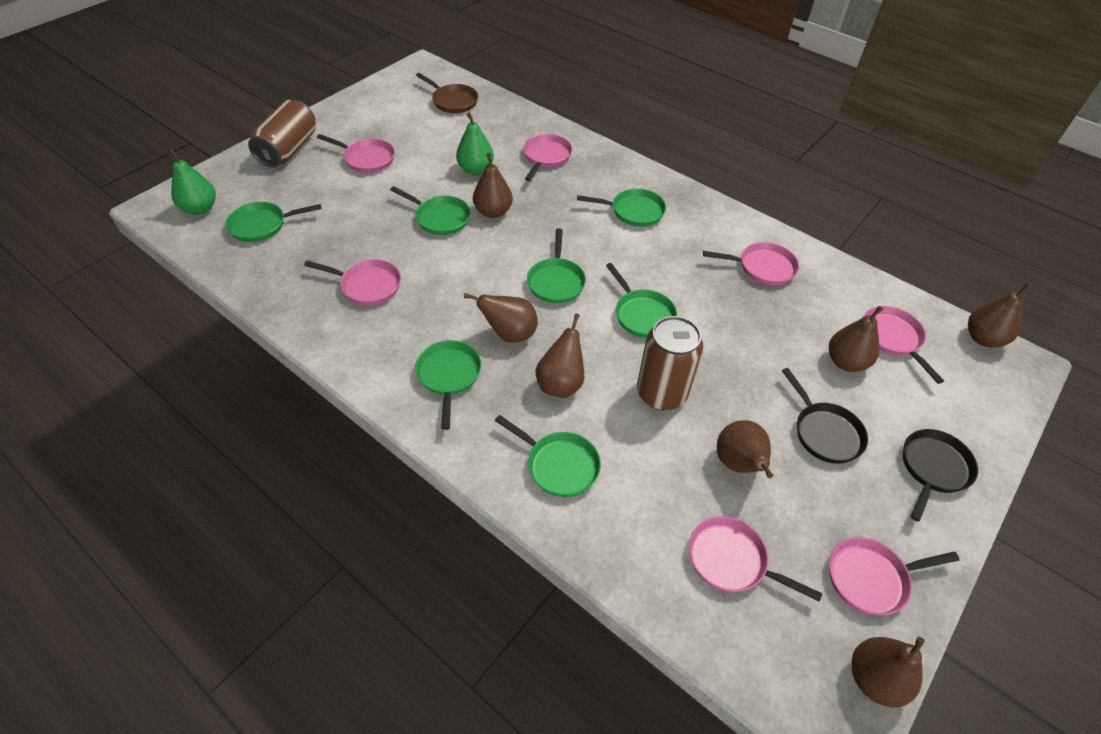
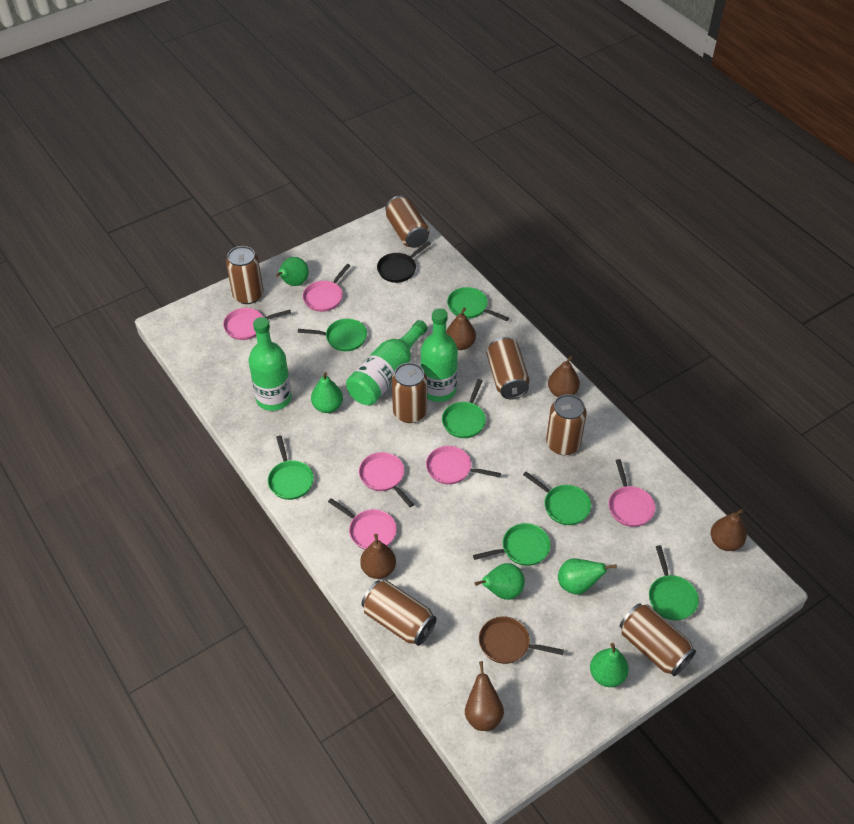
black pan: [782,368,868,464] [903,429,978,522] = 2 -> [377,241,431,283] = 1
brown can: [248,100,316,167] [637,316,703,410] = 2 -> [226,246,263,304] [362,580,436,646] [385,196,430,248] [392,363,427,423] [486,337,530,399] [546,394,587,455] [620,603,696,676] = 7
brown pear: [464,293,538,343] [473,153,513,218] [536,314,584,398] [717,420,773,478] [829,306,883,372] [852,637,925,707] [968,283,1032,347] = 7 -> [360,534,396,579] [446,308,476,350] [465,661,504,731] [548,356,580,397] [711,509,747,551] = 5
green bottle: none = 0 -> [249,317,291,411] [346,320,428,405] [421,308,458,402] = 3
green pear: [168,149,216,215] [456,112,494,175] = 2 -> [276,257,309,286] [311,372,343,413] [475,563,525,600] [558,559,617,595] [590,643,629,687] = 5
pink pan: [304,259,401,305] [317,134,395,173] [523,134,572,181] [689,516,822,602] [703,242,799,285] [829,537,960,615] [863,306,944,384] = 7 -> [223,308,291,340] [303,264,350,312] [328,498,397,550] [359,452,414,507] [426,446,501,484] [609,459,655,527] = 6

